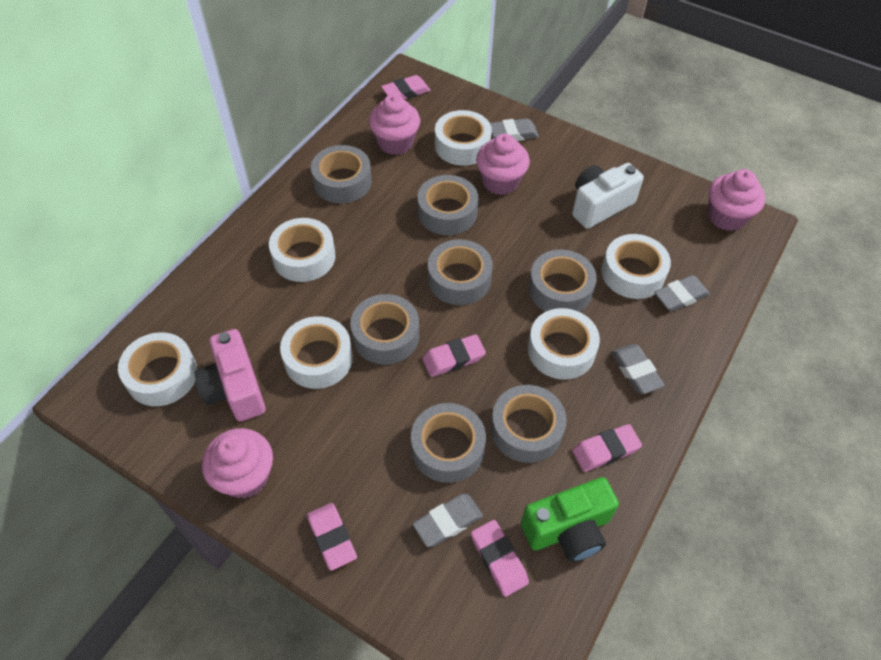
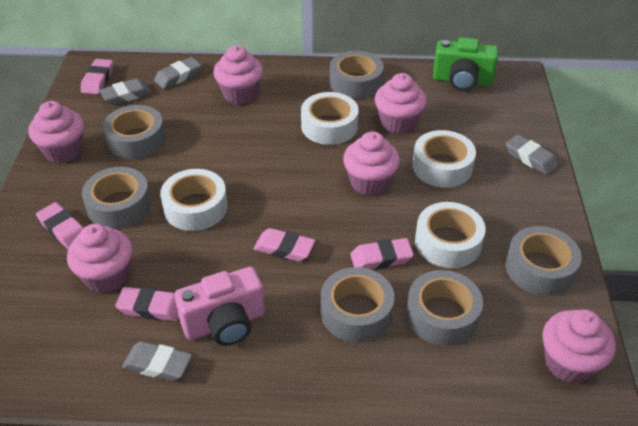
grey tape: [311,145,372,203] [350,294,419,364] [411,403,486,483] [418,175,478,235] [428,239,493,305] [491,385,567,463] [528,249,597,312] = 7 -> [82,167,151,229] [103,105,166,159] [321,267,394,342] [330,51,384,99] [406,270,483,346] [505,226,582,296] = 6
pink cupcake: [202,428,273,499] [369,94,420,155] [476,134,530,195] [708,169,765,231] = 4 -> [29,101,84,164] [67,224,132,293] [213,45,263,104] [343,131,400,196] [375,73,427,134] [542,309,616,384] = 6
white camera: [572,163,644,229] = 1 -> none = 0
white tape: [118,332,197,406] [269,218,335,282] [280,316,353,389] [435,110,492,166] [528,308,600,380] [602,234,671,299] = 6 -> [160,169,228,231] [301,92,359,145] [412,130,476,188] [415,202,486,268] = 4

